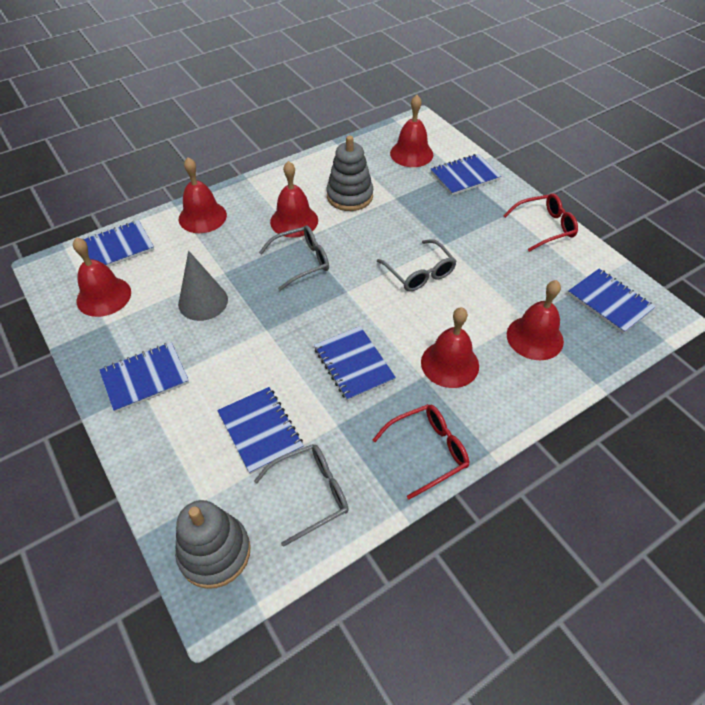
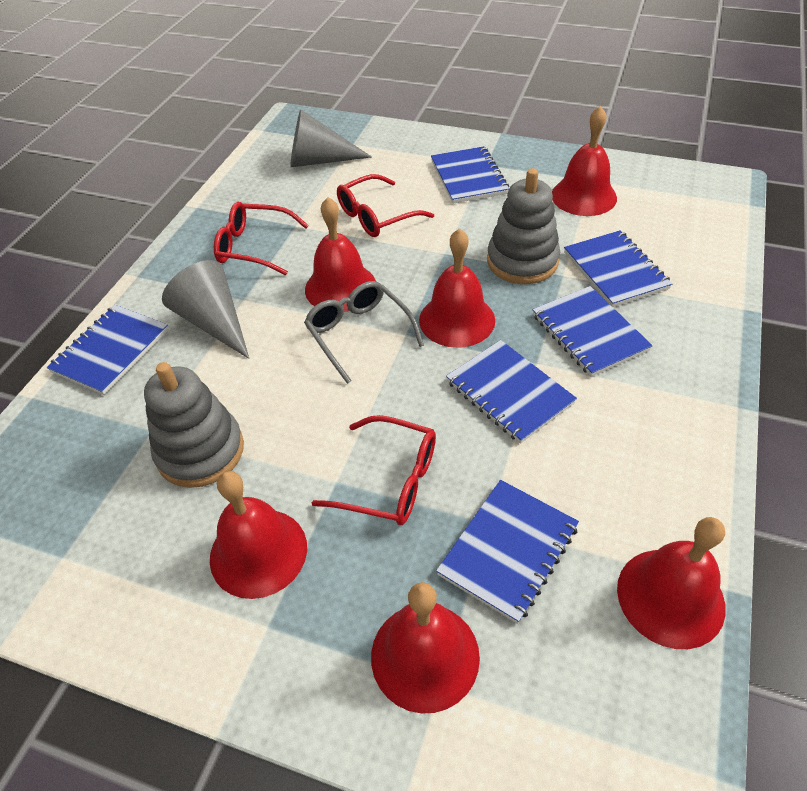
grey cone: [178,251,228,321] = 1 -> [162,260,249,359] [290,109,372,167] = 2
grey glasses: [254,444,349,547] [259,226,329,291] [377,239,456,291] = 3 -> [304,281,424,384] = 1
red glasses: [373,404,469,499] [503,193,578,252] = 2 -> [214,202,309,275] [312,415,436,525] [337,174,434,237] = 3

